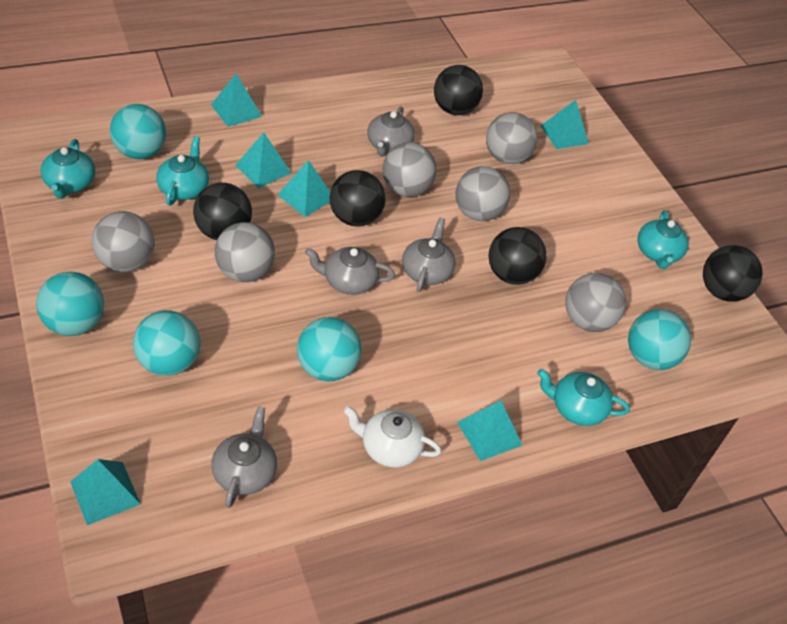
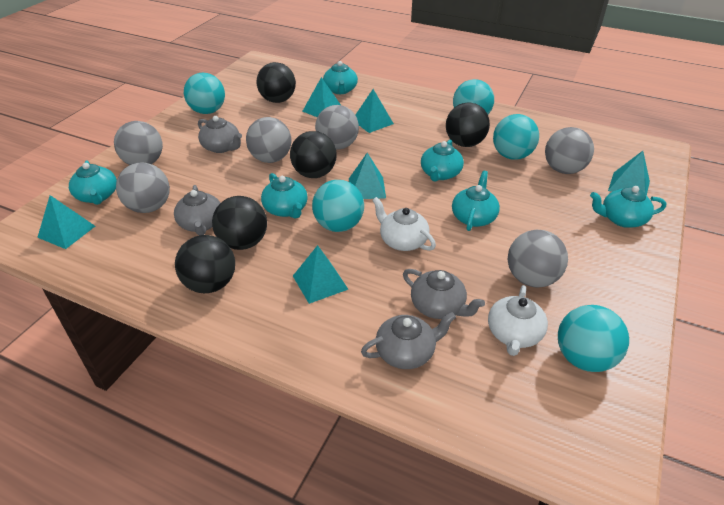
turquoise teapot: [40,139,95,199] [156,136,209,205] [537,369,630,426] [637,210,689,269] = 4 -> [69,161,117,205] [261,173,308,219] [323,61,358,94] [421,140,464,182] [452,171,500,231] [590,186,666,228] = 6
white teapot: [343,406,442,468] = 1 -> [372,197,436,251] [488,285,548,356] = 2

